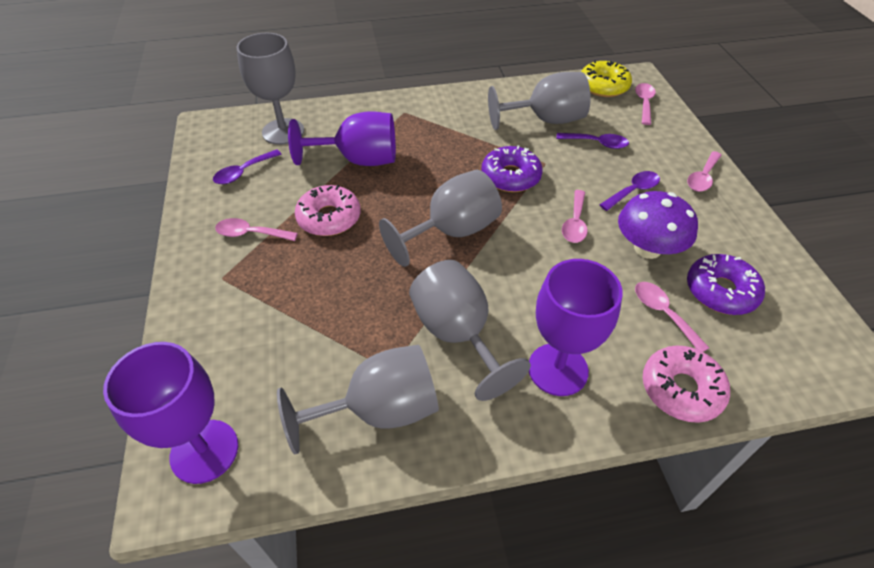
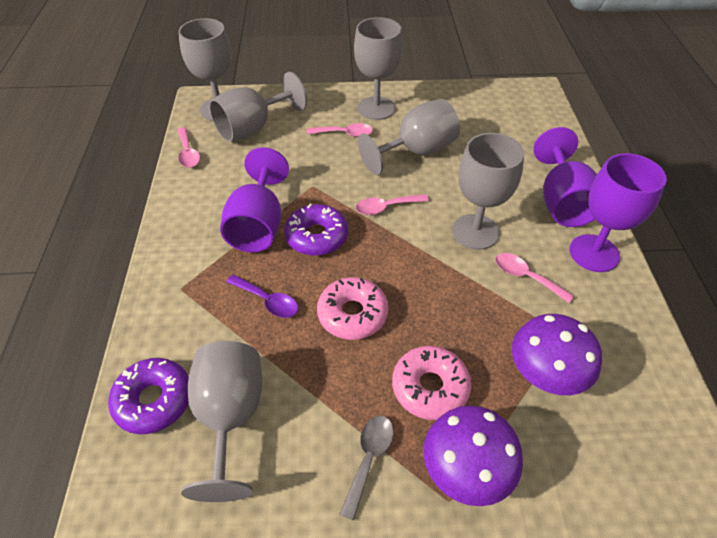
grey goblet: [236,33,304,145] [277,345,439,455] [379,170,502,267] [409,260,531,401] [488,72,591,130] = 5 -> [178,18,231,121] [181,341,262,502] [209,72,307,142] [354,17,403,120] [358,99,460,175] [452,133,524,250] = 6
grey spoon: none = 0 -> [339,416,394,521] = 1
pink spoon: [215,218,298,241] [562,190,588,243] [635,83,656,125] [635,282,709,352] [687,151,722,192] = 5 -> [177,127,200,168] [307,123,373,137] [356,194,429,215] [495,253,574,303] = 4
purple mushroom: [618,191,698,259] = 1 -> [423,405,523,506] [512,314,602,395] = 2
purple spoon: [213,149,281,184] [556,133,629,149] [600,171,660,211] = 3 -> [226,275,298,318] = 1
yellow donut: [581,60,632,97] = 1 -> none = 0

